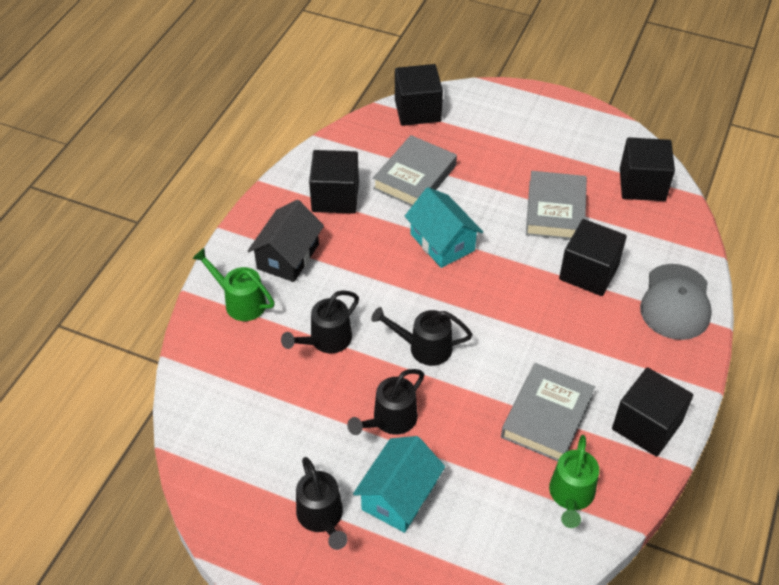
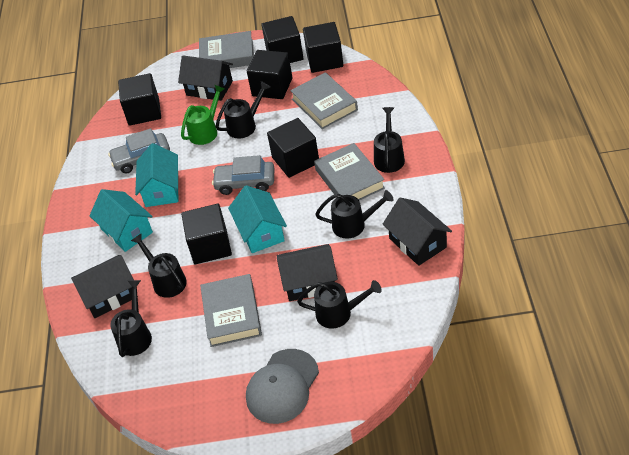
black cube: [309,150,359,213] [395,64,443,126] [559,219,627,296] [612,367,693,457] [620,137,675,201] = 5 -> [118,73,161,126] [181,204,232,264] [247,50,292,99] [261,16,304,63] [267,118,319,178] [303,22,343,73] = 6
black house: [248,200,324,282] = 1 -> [71,255,138,318] [178,55,233,101] [277,244,338,301] [383,197,452,266] = 4
black watering can: [281,290,359,353] [296,457,348,550] [347,369,424,435] [371,307,472,366] = 4 -> [110,280,152,357] [131,233,187,298] [215,81,270,138] [297,280,382,328] [315,190,393,239] [374,107,405,173] = 6
green watering can: [192,248,275,321] [549,435,599,528] = 2 -> [181,85,225,145] = 1
grey book: [373,135,457,206] [501,363,595,461] [526,171,587,240] = 3 -> [199,31,254,68] [200,274,262,347] [290,72,358,129] [314,143,385,200] = 4
grey car: none = 0 -> [108,128,170,173] [212,155,275,195] = 2
turquoise house: [353,436,445,533] [405,187,483,268] = 2 -> [89,189,153,252] [135,143,178,207] [228,185,287,253] = 3

